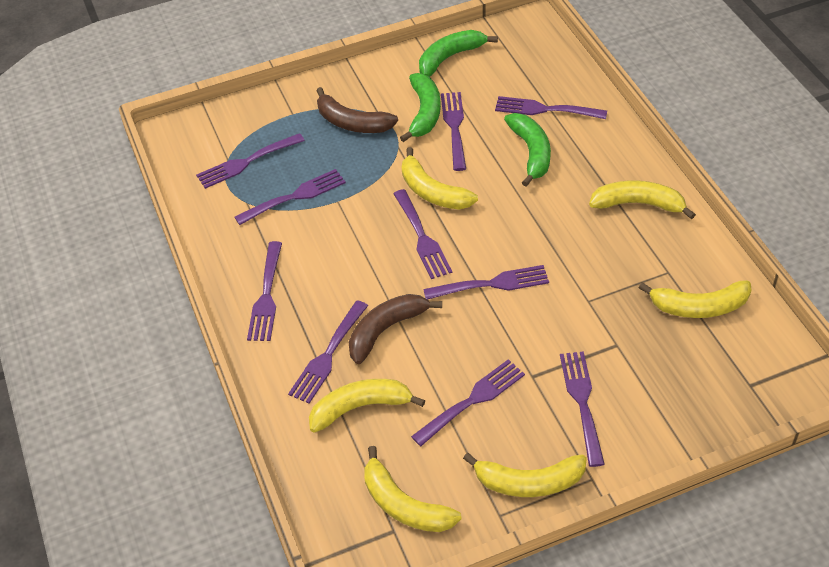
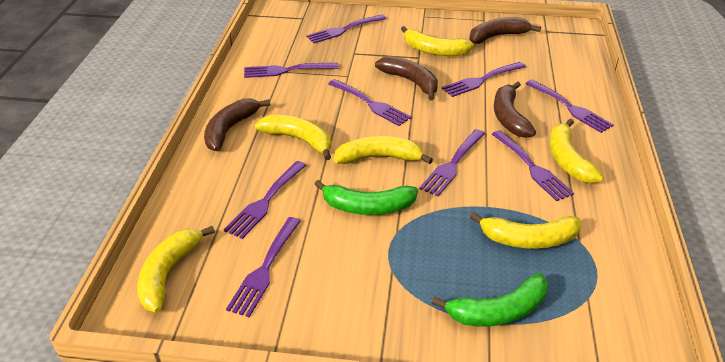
brown banana: [316,87,398,133] [349,294,442,364] = 2 -> [204,98,270,151] [375,56,438,100] [469,17,541,44] [494,81,536,138] = 4
green banana: [400,73,441,142] [419,30,498,77] [504,113,551,187] = 3 -> [314,180,418,215] [431,273,548,326] = 2
purple fork: [196,133,305,189] [235,169,346,225] [247,241,282,341] [288,300,368,404] [393,189,452,279] [411,359,525,446] [423,265,549,300] [441,92,466,171] [495,96,607,119] [560,351,605,467] = 10 -> [224,161,307,239] [226,217,301,317] [244,63,339,78] [306,15,386,43] [328,79,411,126] [419,129,485,196] [442,62,526,97] [492,130,574,201] [525,80,614,133] = 9

